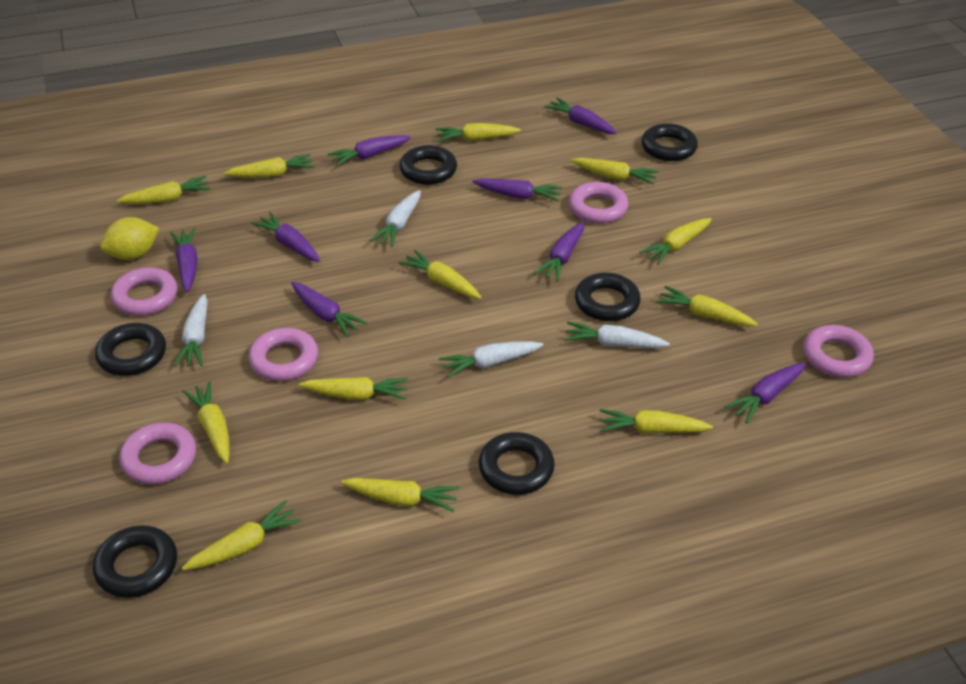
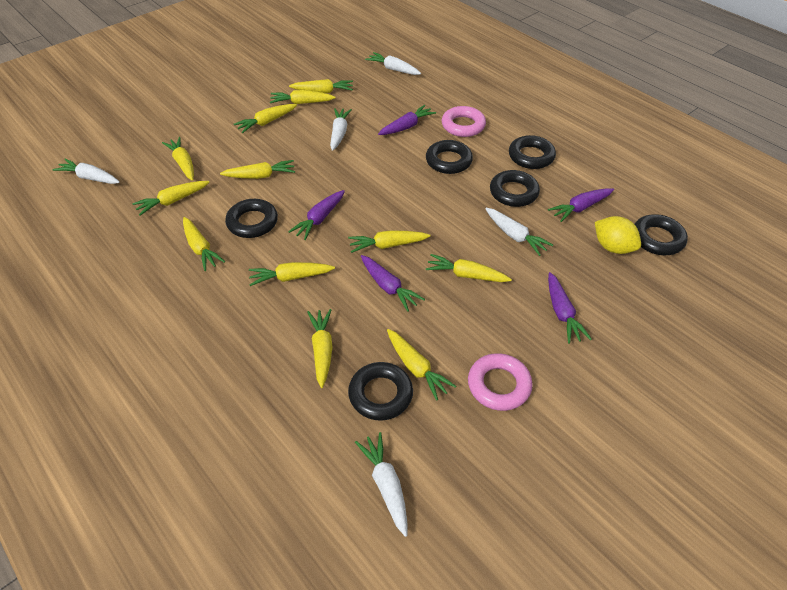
pink ring: [111,267,178,316] [119,423,196,485] [248,328,318,381] [569,182,628,224] [803,325,874,378] = 5 -> [442,106,486,137] [468,353,533,411] = 2
purple carrot: [170,228,198,292] [251,212,320,262] [291,282,368,337] [328,135,411,166] [472,178,562,201] [534,222,584,281] [544,98,617,134] [724,363,806,423] = 8 -> [288,190,345,240] [361,255,425,312] [378,105,436,135] [548,188,614,222] [548,272,592,344] = 5
white carrot: [174,294,208,367] [370,190,421,247] [439,341,543,378] [564,321,670,348] = 4 -> [53,158,120,184] [330,108,352,151] [355,432,408,537] [365,52,421,75] [485,208,553,256] = 5

